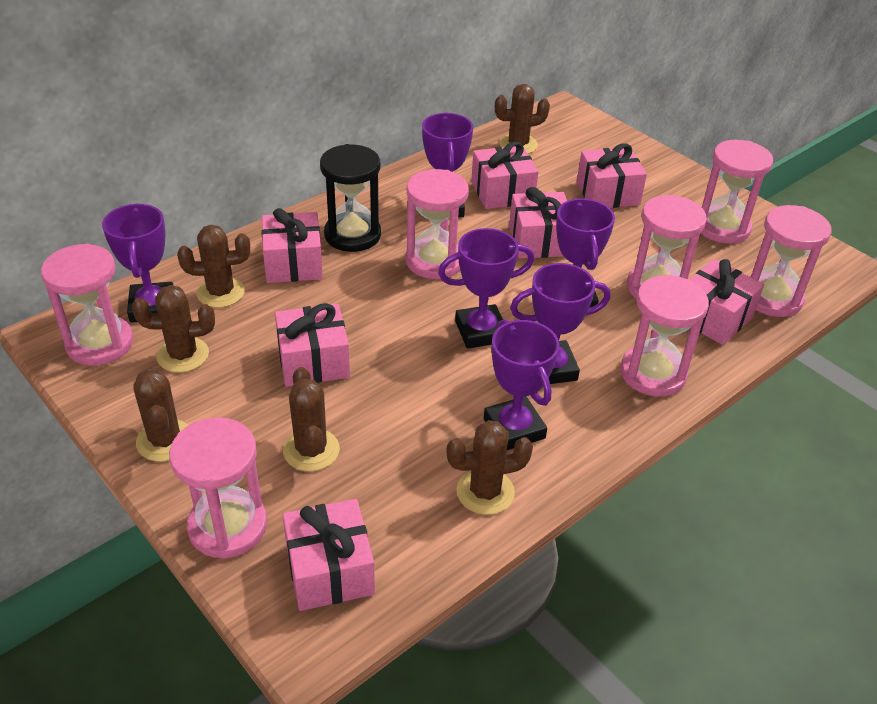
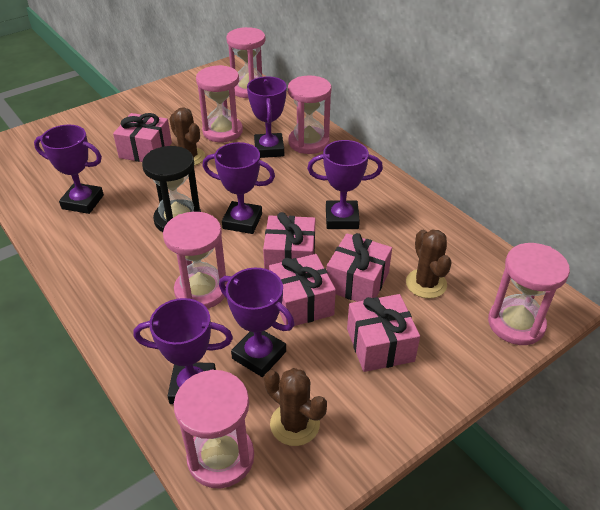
brown cactus: [132,285,215,373] [133,368,189,462] [177,225,250,308] [283,367,340,472] [446,420,533,515] [495,84,550,154] = 6 -> [169,107,205,166] [264,368,327,446] [406,229,452,298] = 3
pink gift: [261,208,323,283] [275,303,350,387] [282,499,375,611] [471,142,539,209] [509,187,567,259] [577,143,647,208] [690,259,764,345] = 7 -> [113,113,172,162] [263,212,315,270] [269,254,336,326] [327,233,392,302] [347,294,420,372] = 5
pink hourglass: [41,244,134,366] [169,417,267,559] [406,169,469,279] [621,275,709,397] [627,195,707,299] [701,140,773,244] [750,205,831,317] = 7 -> [163,212,227,309] [174,370,254,489] [196,65,243,142] [226,27,265,98] [288,75,332,154] [488,243,570,345] = 6

